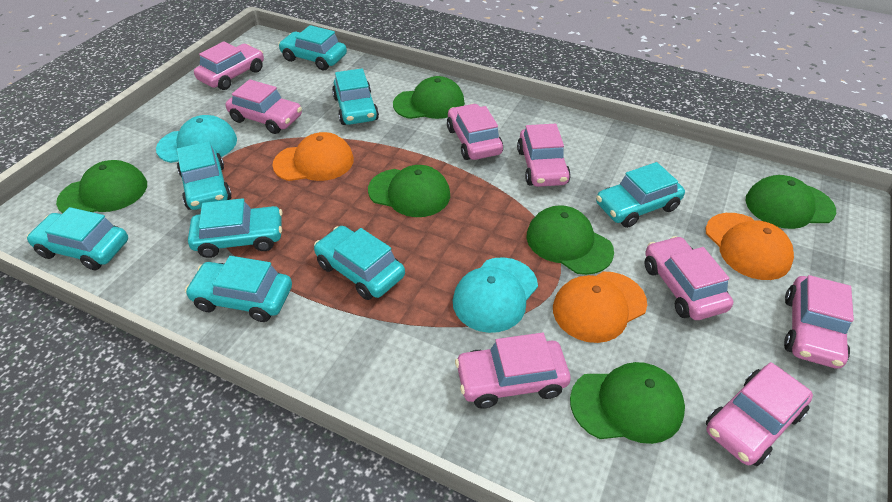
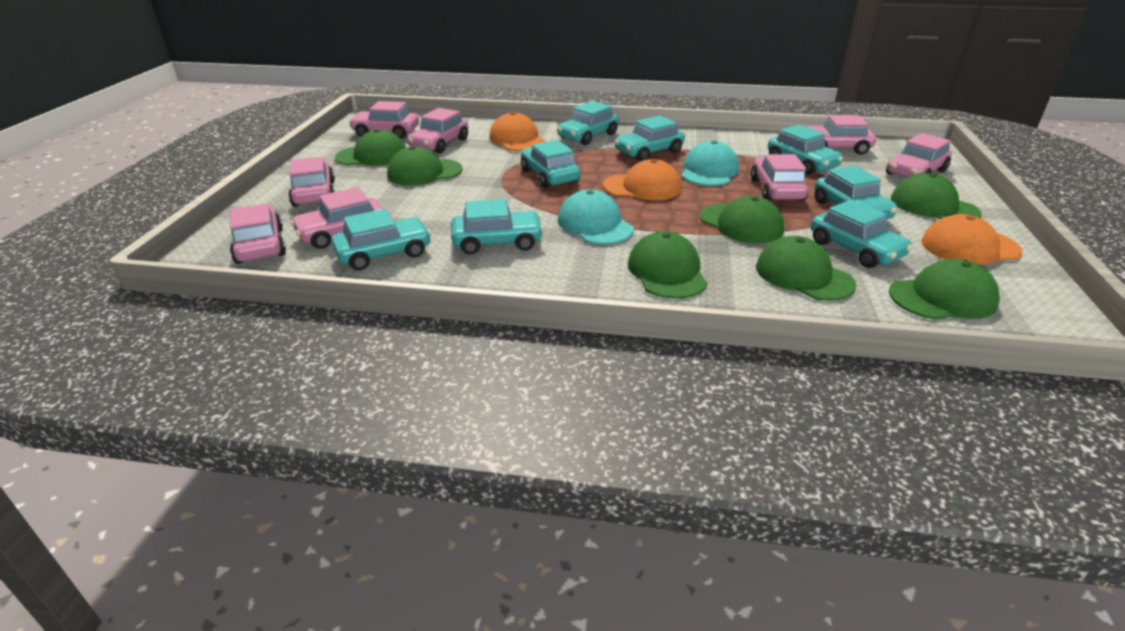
green cap: [56,160,147,214] [368,165,450,217] [393,76,465,119] [527,205,614,275] [570,362,685,444] [746,175,836,229] = 6 -> [335,129,406,166] [387,146,463,185] [628,231,707,299] [700,196,784,244] [756,236,856,301] [889,259,1000,320] [891,173,981,219] = 7

